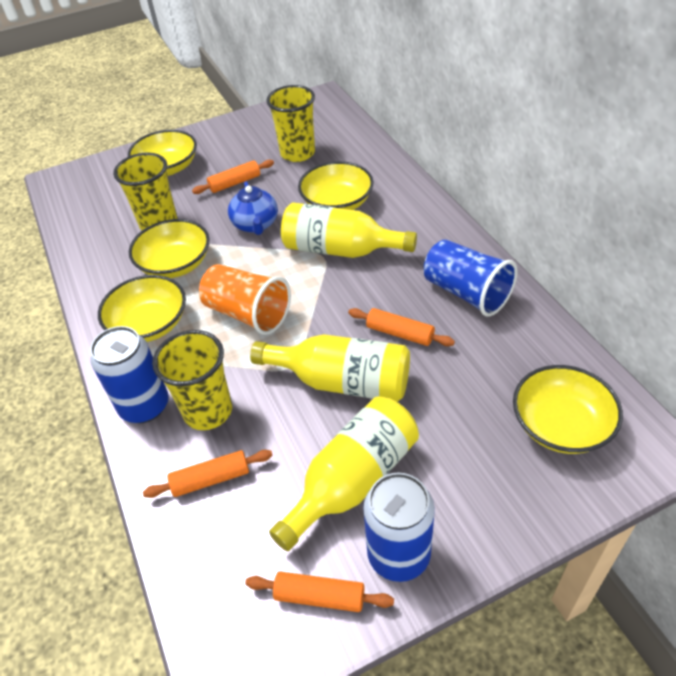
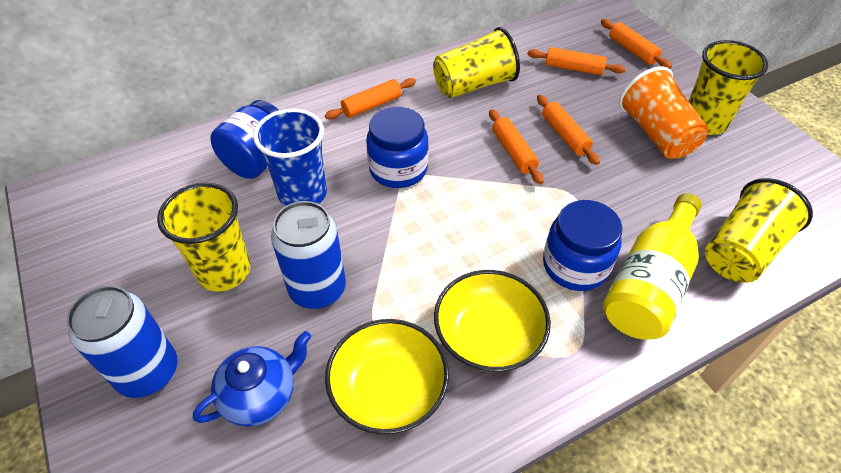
blue jar: none = 0 -> [210,100,279,179] [366,107,429,188] [543,200,622,291] = 3
orange rolling pin: [143,450,273,498] [192,160,274,194] [246,572,394,612] [348,308,455,346] = 4 -> [325,78,416,119] [489,109,544,184] [527,47,626,75] [537,95,600,165] [601,19,672,69] = 5
yellow bottle: [250,334,410,402] [269,396,419,551] [281,202,417,258] = 3 -> [603,193,702,340] = 1
yellow bowl: [98,275,186,342] [128,130,197,176] [129,219,210,278] [298,161,374,210] [513,365,623,454] = 5 -> [325,319,449,435] [434,270,551,372] = 2
yellow cup: [113,153,178,231] [152,330,232,430] [266,85,315,162] = 3 -> [157,183,251,292] [433,27,520,98] [689,40,768,135] [705,178,813,283] = 4

